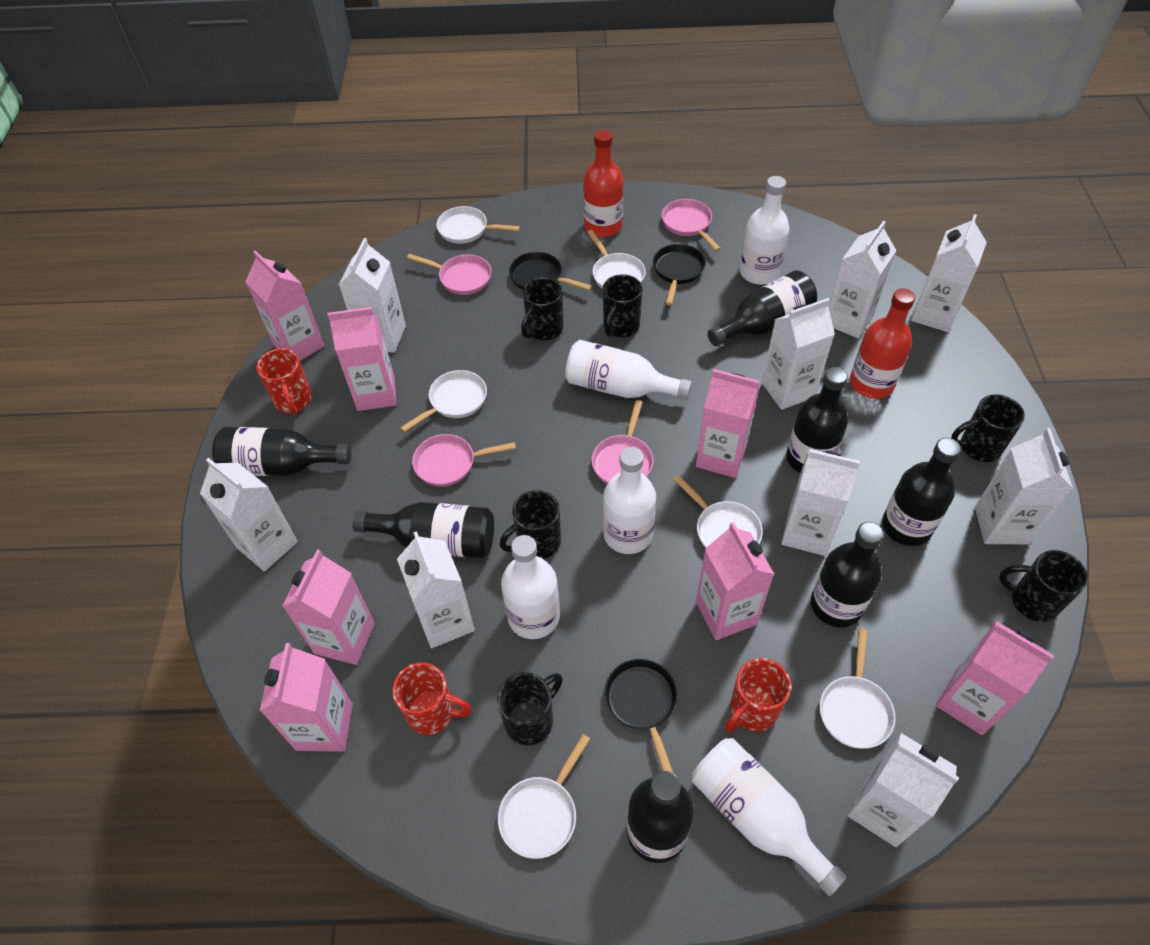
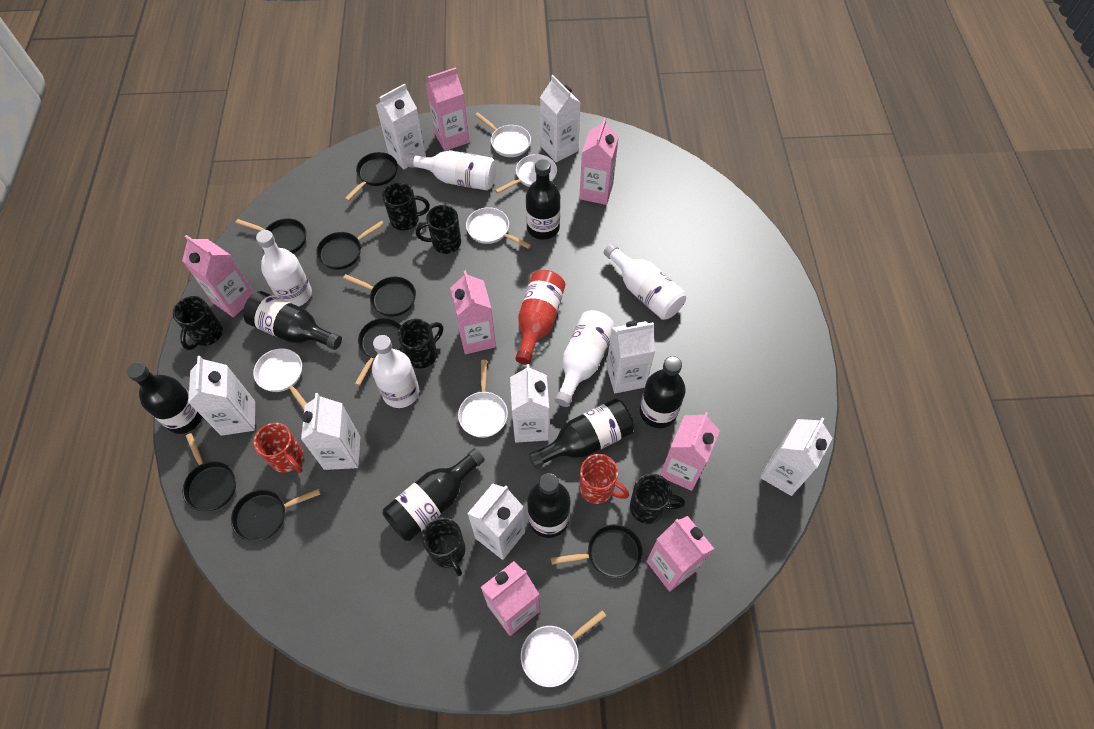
black pan: [509,252,592,291] [604,659,678,773] [653,244,706,305] = 3 -> [183,433,236,511] [231,489,321,541] [235,218,306,253] [316,221,384,270] [343,274,416,316] [345,152,398,201] [355,318,402,386] [551,524,643,579] = 8
pink pan: [407,254,492,295] [412,434,516,487] [592,400,654,484] [662,199,721,251] = 4 -> none = 0
red bottle: [583,130,624,237] [850,288,915,399] = 2 -> [515,270,565,365] = 1
red mug: [257,348,312,414] [393,662,472,735] [725,658,791,733] = 3 -> [254,423,304,473] [579,454,629,504] = 2
white carton: [200,458,298,571] [339,238,406,353] [397,531,475,648] [761,298,835,410] [781,449,860,556] [829,221,897,338] [847,733,959,847] [911,214,987,332] [975,428,1073,545] = 9 -> [188,356,255,436] [301,393,360,470] [376,83,426,169] [467,484,525,560] [510,364,549,443] [540,75,581,162] [606,321,655,393] [760,417,833,496] = 8

